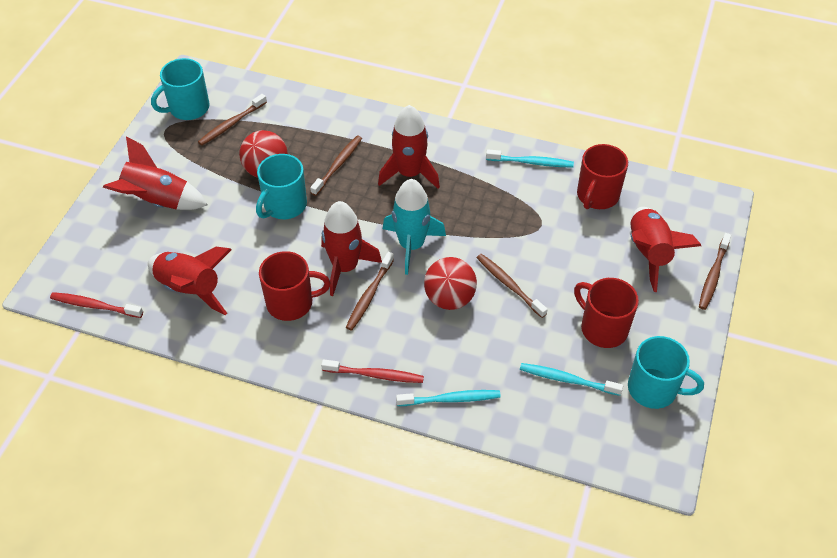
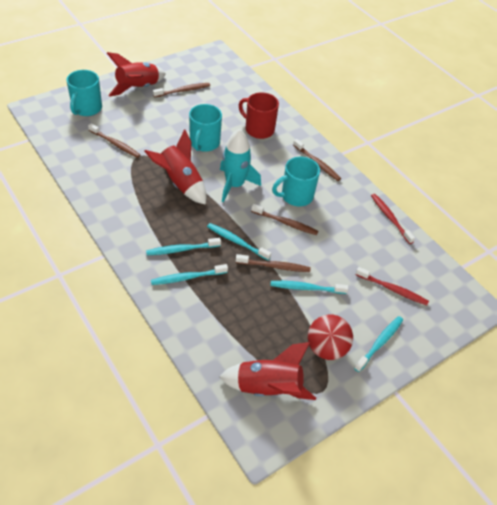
red ball: [239,130,288,178] [424,257,477,310] = 2 -> [308,314,353,360] = 1
red mug: [259,251,331,321] [574,278,639,348] [577,144,628,209] = 3 -> [239,92,279,139] = 1
red rocket: [103,136,208,210] [148,247,232,315] [321,201,382,296] [378,105,440,189] [630,207,701,292] = 5 -> [107,52,165,97] [144,129,206,205] [219,342,316,400] = 3
turquoise toothbrush: [396,390,501,406] [486,149,574,167] [520,363,623,396] = 3 -> [146,238,221,255] [151,264,228,285] [207,223,271,260] [271,281,348,294] [354,316,403,372] = 5

